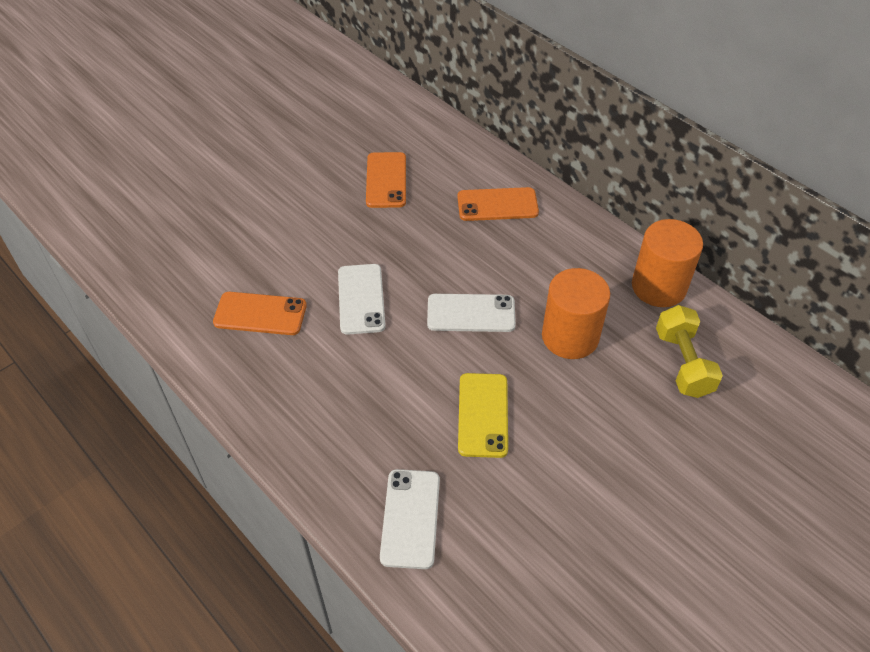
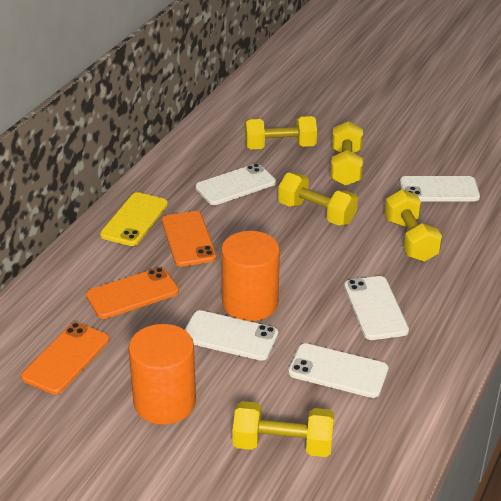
white phone: [338,264,386,335] [380,469,440,569] [427,294,516,332] = 3 -> [184,310,278,361] [195,163,276,205] [288,343,388,398] [344,276,409,340] [400,176,480,201] = 5
yellow dumbbell: [656,305,723,398] = 1 -> [233,401,334,457] [245,116,317,149] [278,172,358,226] [331,121,363,186] [385,189,442,262] = 5

